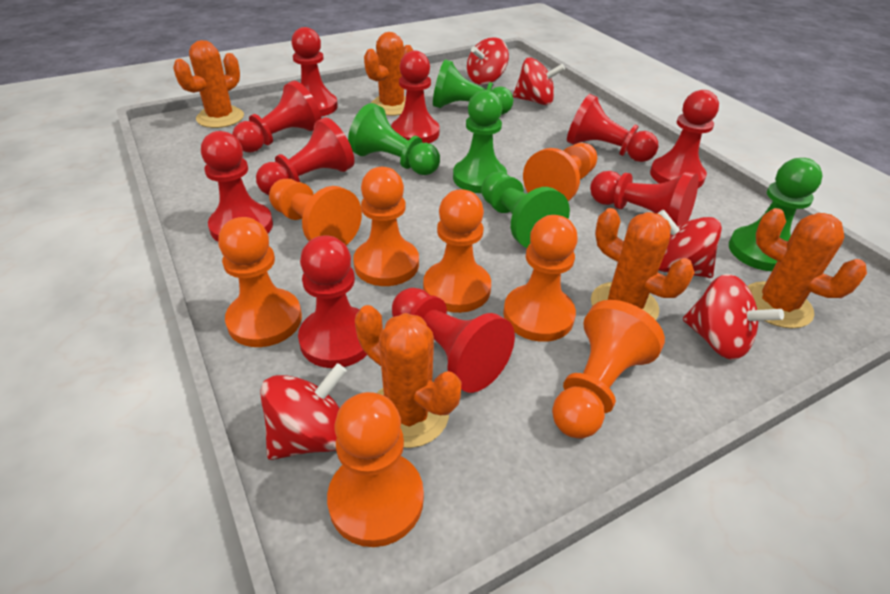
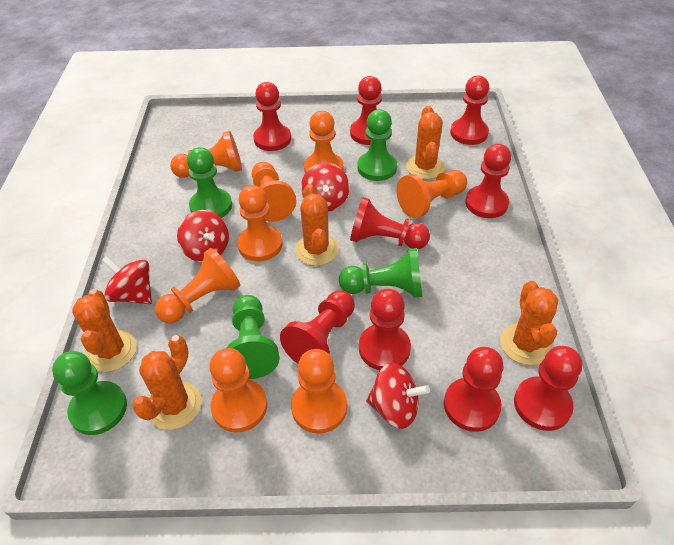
red pawn: [201,131,273,241] [232,81,321,153] [256,117,354,195] [291,27,338,117] [298,235,367,368] [391,50,440,143] [392,288,515,393] [567,94,659,162] [590,171,699,226] [650,90,719,188] = 10 -> [253,82,291,151] [280,290,355,363] [350,76,382,145] [350,197,430,249] [359,289,411,370] [444,347,504,432] [450,76,489,145] [465,144,511,218] [514,346,582,431] = 9
red spinning top: [261,363,347,460] [467,37,509,85] [513,57,565,105] [657,210,722,278] [683,274,784,360] = 5 -> [101,256,152,304] [177,210,229,262] [301,163,350,211] [366,363,430,429] = 4

